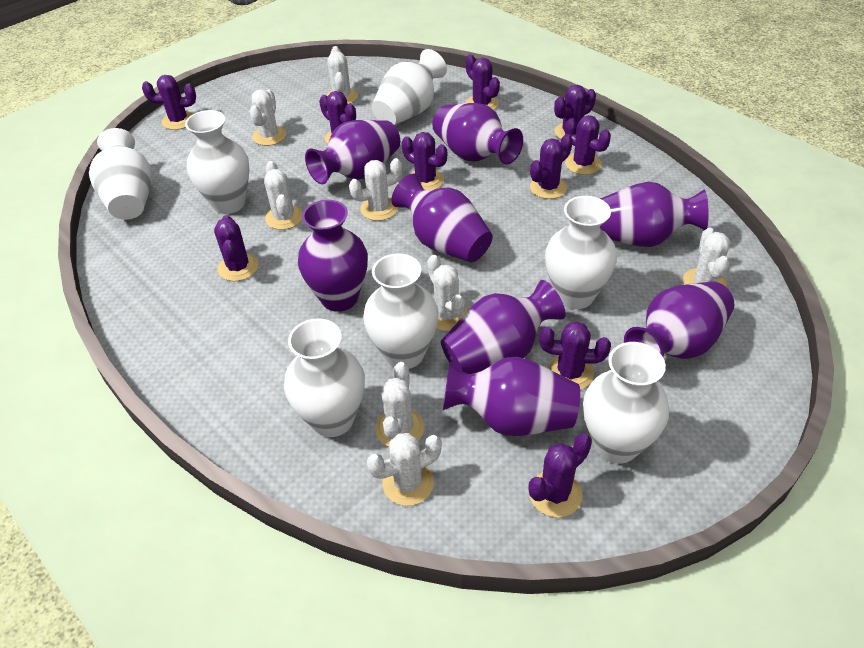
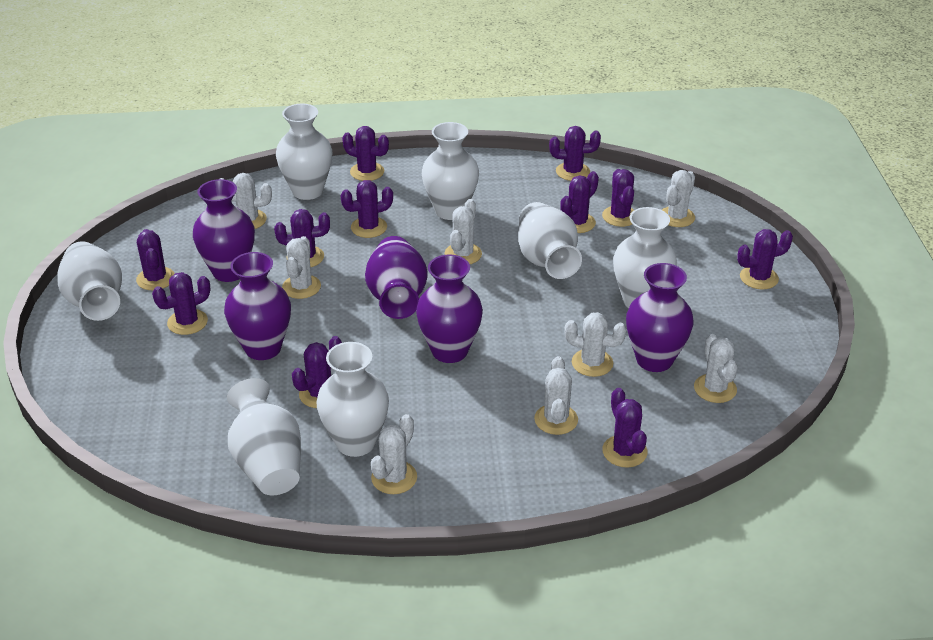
purple cactus: [142,75,196,130] [214,215,258,281] [319,91,356,144] [402,132,447,190] [465,54,500,110] [529,433,592,517] [530,134,573,199] [539,321,611,390] [554,85,596,139] [565,115,611,175] = 10 -> [136,229,175,290] [152,272,210,335] [274,209,330,267] [292,336,342,408] [340,180,393,238] [342,126,389,181] [549,126,601,181] [560,171,599,233] [602,169,634,227] [602,388,648,467] [737,229,793,289] = 11
purple vase: [298,200,368,312] [305,120,400,184] [392,174,493,262] [432,103,523,165] [441,280,566,374] [443,357,580,436] [600,182,709,247] [624,281,734,359] = 8 -> [193,179,255,282] [224,252,291,360] [365,236,428,319] [416,254,483,363] [626,263,694,372] = 5

